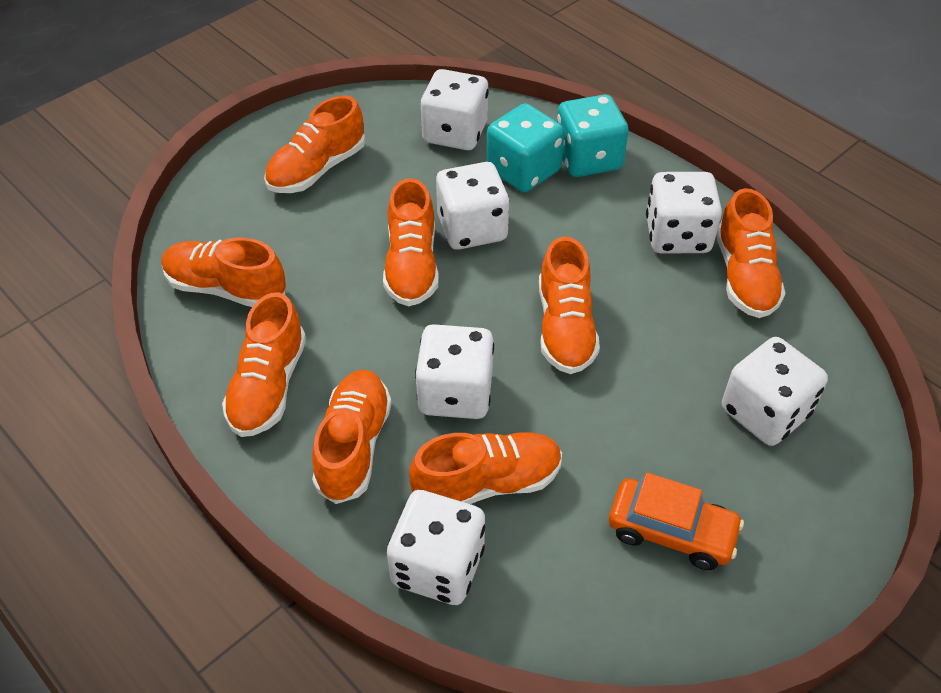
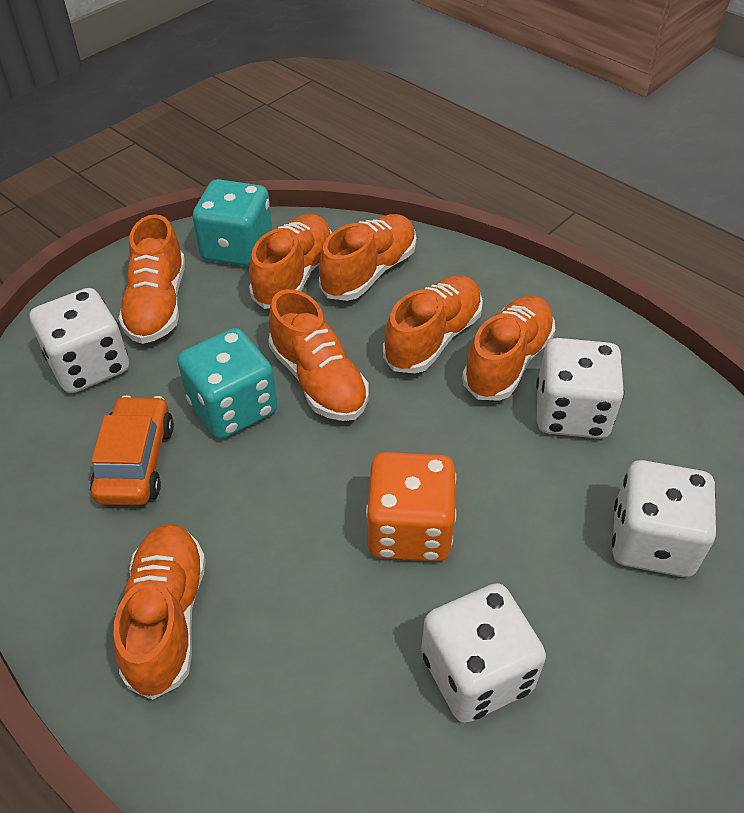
orange dice: none = 0 -> [366,452,456,562] = 1
orange shoe: [161,238,286,307] [222,292,306,437] [264,96,365,193] [312,370,392,504] [383,178,439,307] [409,432,562,504] [539,237,600,374] [716,188,786,318] = 8 -> [113,524,206,700] [118,214,185,344] [249,214,332,309] [268,289,369,421] [319,214,416,301] [383,275,483,374] [462,295,555,401] = 7
white dice: [387,490,485,605] [415,324,494,419] [421,69,489,150] [436,162,510,250] [646,172,722,253] [722,337,828,446] = 6 -> [29,288,129,393] [421,583,546,723] [536,338,624,439] [612,460,716,577] = 4

